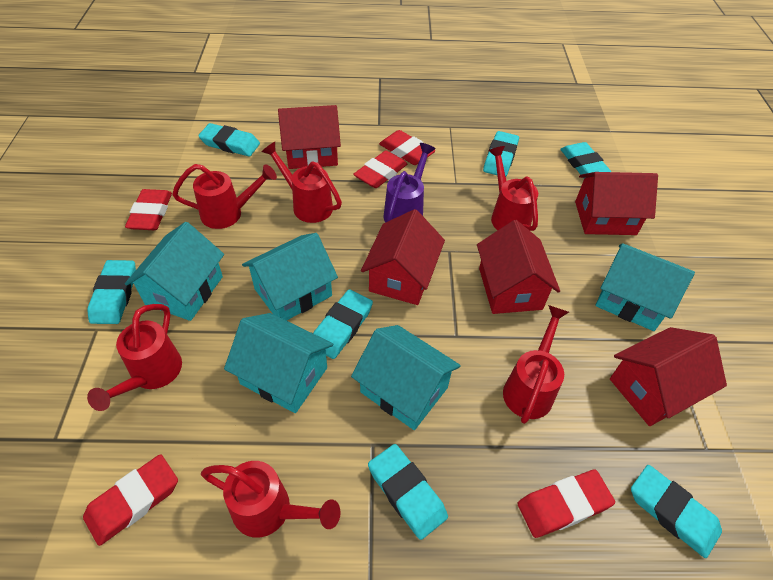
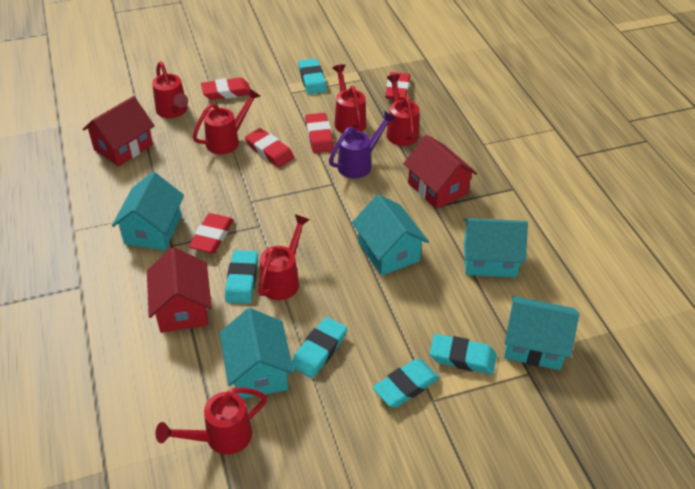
red house: [278,105,341,169] [361,209,445,305] [477,220,560,314] [575,172,658,235] [610,327,727,426] = 5 -> [83,96,155,167] [147,247,212,333] [403,135,478,209] = 3
turquoise eraser: [87,260,136,324] [198,123,260,156] [313,289,373,359] [368,444,448,540] [483,131,519,176] [560,142,611,175] [631,465,722,558] = 7 -> [225,250,258,304] [292,317,347,378] [298,58,327,94] [373,359,439,408] [430,334,497,374] = 5

